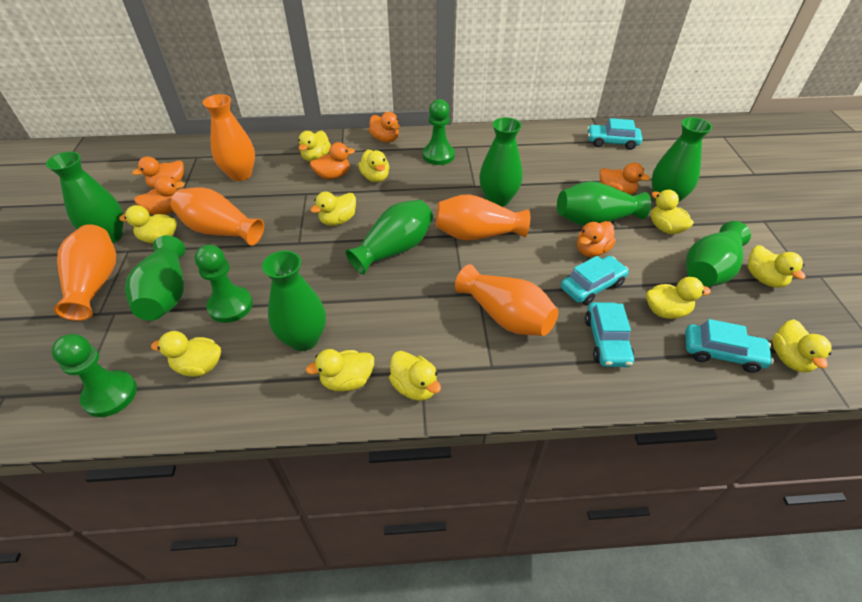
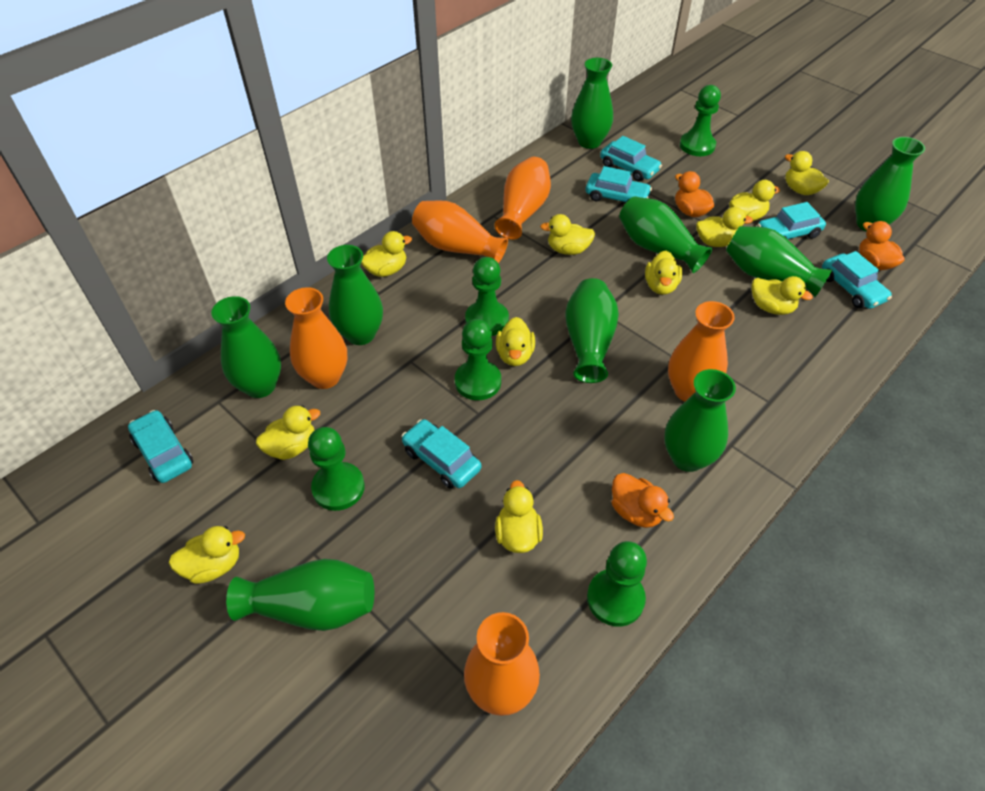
green pawn: [51,334,137,417] [195,244,253,323] [423,99,455,165] = 3 -> [308,427,365,511] [455,319,501,400] [465,257,509,336] [587,541,647,627] [680,85,721,156] = 5
green vase: [46,152,123,243] [125,235,185,321] [262,251,326,351] [345,200,433,275] [479,117,523,207] [557,181,651,226] [651,117,712,203] [686,221,751,287] = 8 -> [211,296,281,398] [226,559,374,631] [327,245,383,345] [565,278,619,383] [571,58,613,149] [619,196,712,273] [664,369,736,472] [726,226,832,297] [855,137,925,232] = 9
orange duck: [132,156,184,189] [134,176,185,215] [310,142,355,179] [369,112,400,142] [577,221,616,257] [600,163,650,195] = 6 -> [611,473,674,528] [675,171,714,217] [859,221,904,270] = 3
turquoise car: [561,256,629,305] [585,302,634,367] [587,118,642,150] [685,319,774,373] = 4 -> [128,410,193,483] [402,419,481,489] [586,166,652,202] [600,136,662,182] [757,202,826,239] [822,251,892,309] = 6

